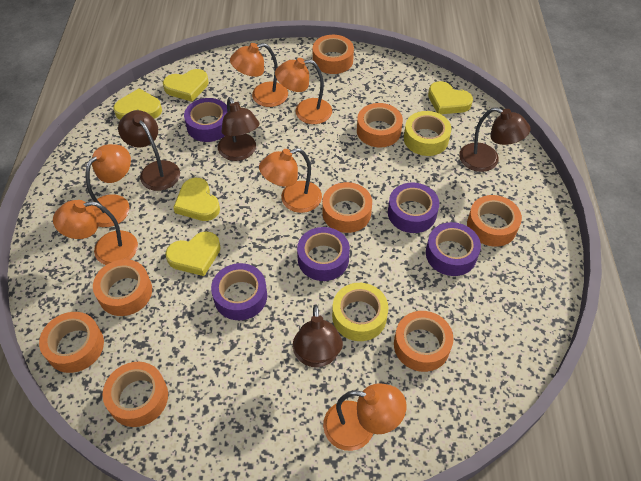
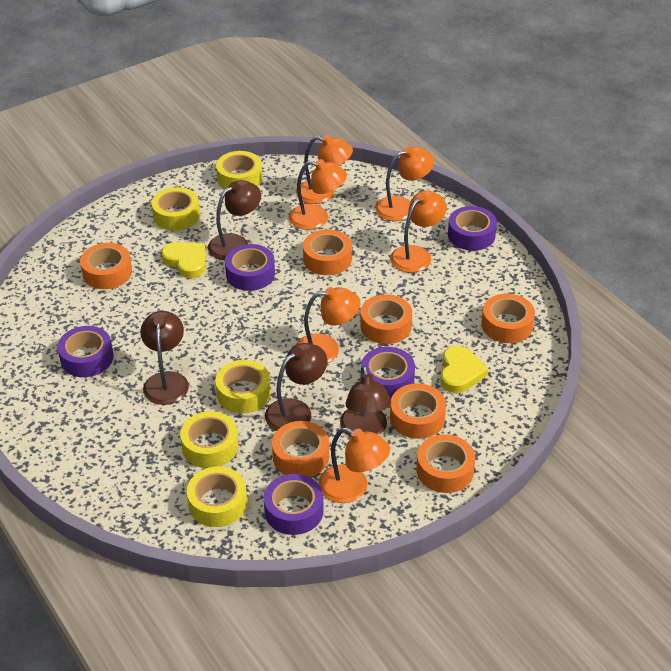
orange tape: [39,312,104,373] [93,259,152,316] [102,362,168,427] [313,35,354,74] [322,182,372,233] [357,103,403,148] [394,311,454,372] [467,195,522,247] = 8 -> [80,243,132,289] [272,421,329,477] [303,229,352,275] [360,294,412,344] [390,383,446,439] [417,434,475,493] [482,294,535,343] = 7
yellow heart: [113,88,162,120] [163,69,209,102] [165,231,220,276] [173,178,220,221] [428,81,473,114] = 5 -> [161,242,206,278] [440,346,489,393] = 2
yellow tape: [332,283,388,341] [404,111,451,156] = 2 -> [152,187,200,231] [180,411,238,468] [187,467,247,527] [215,360,271,413] [216,151,262,189] = 5

